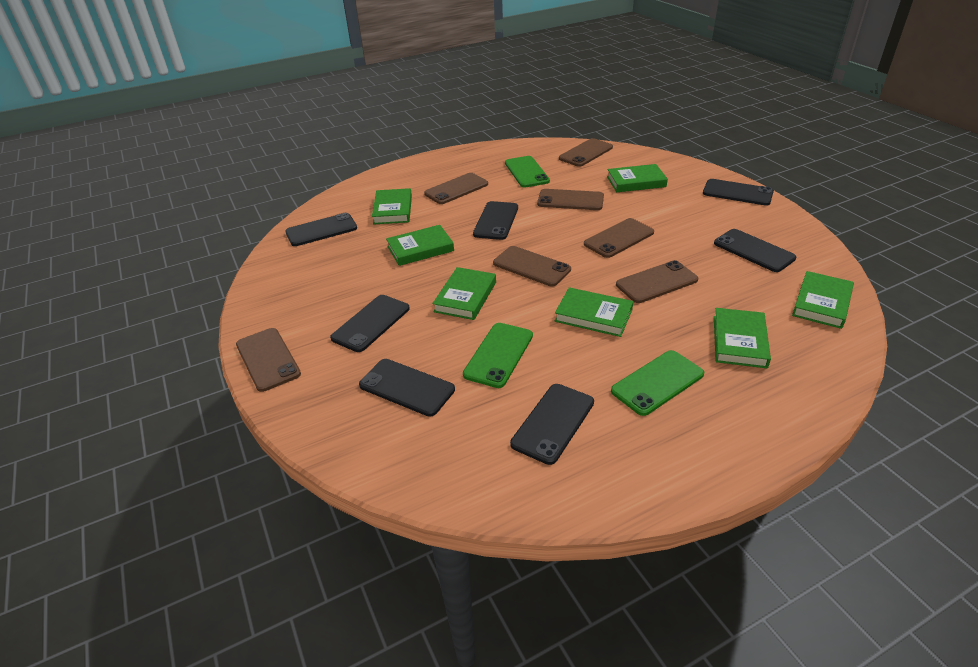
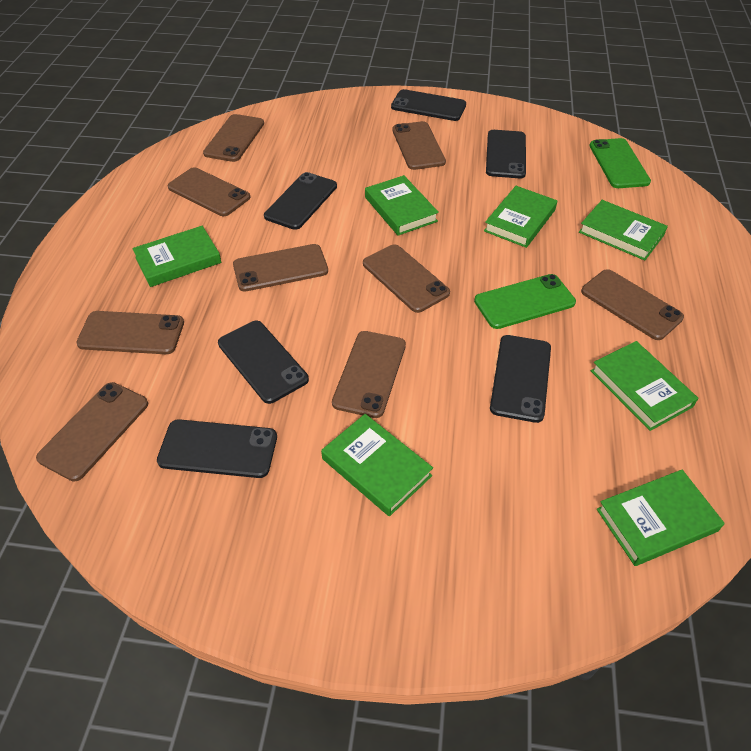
black phone: [285,213,357,246] [330,295,410,352] [359,359,455,417] [473,201,518,240] [510,384,594,465] [703,179,774,206] [714,229,796,272] = 7 -> [157,419,277,478] [218,321,309,404] [264,172,337,230] [391,89,466,121] [486,130,526,178] [490,335,551,423] = 6
brown phone: [236,328,301,392] [424,173,488,204] [493,246,571,286] [537,189,604,210] [559,138,613,167] [584,218,654,258] [616,260,698,303] = 7 -> [36,382,148,482] [76,311,184,354] [168,167,250,216] [203,114,264,162] [233,244,328,292] [332,331,406,418] [363,244,450,313] [392,121,446,170] [581,269,684,340] = 9
green phone: [463,323,533,388] [505,156,550,187] [611,350,704,416] = 3 -> [474,274,576,329] [589,138,651,188] = 2

